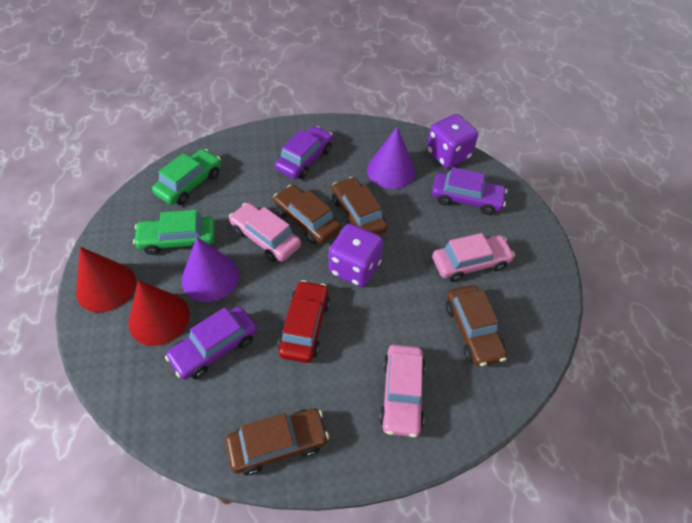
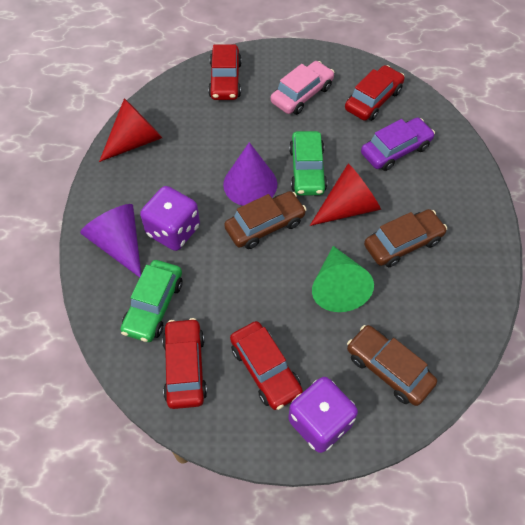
brown car: [225,408,329,475] [273,185,341,244] [332,177,388,235] [446,285,507,367] = 4 -> [224,191,307,249] [347,325,437,406] [364,209,447,267] = 3
green cone: none = 0 -> [312,246,374,312] = 1
pink car: [229,203,301,262] [379,345,426,437] [432,233,515,282] = 3 -> [271,61,334,115] = 1
purple car: [165,307,257,380] [275,126,333,179] [432,167,507,215] = 3 -> [361,118,435,171] = 1
red car: [278,280,330,363] = 1 -> [162,318,207,409] [208,44,242,100] [230,321,303,410] [345,65,405,121] = 4

